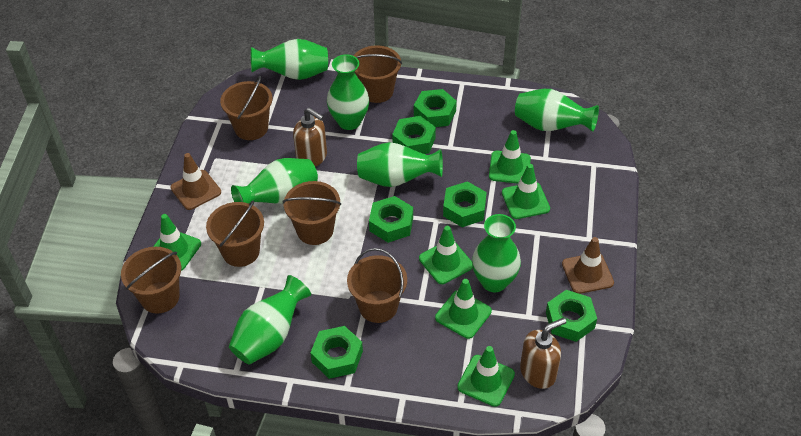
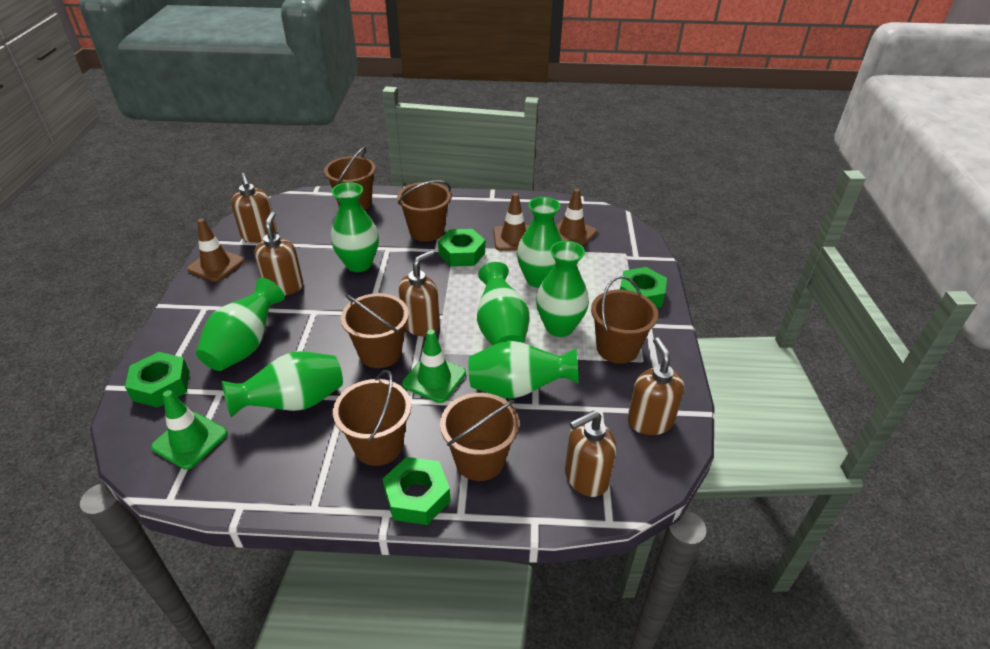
brown soap dispenser: [293,108,327,167] [520,318,566,389] = 2 -> [231,173,277,242] [254,212,303,295] [399,250,440,336] [565,410,617,497] [627,337,684,435] = 5
brown traffic cone: [170,153,221,210] [562,237,614,294] = 2 -> [187,218,244,282] [493,193,529,251] [556,189,597,247] = 3
green nut: [310,326,363,379] [369,196,413,243] [392,116,436,154] [414,89,457,127] [443,181,487,227] [546,290,597,342] = 6 -> [125,352,190,408] [383,457,451,525] [438,229,485,267] [620,267,667,308] = 4
green traffic cone: [153,214,201,271] [419,226,473,284] [435,279,492,339] [457,346,515,407] [489,130,531,184] [502,164,550,219] = 6 -> [151,390,228,470] [402,329,466,403] = 2

